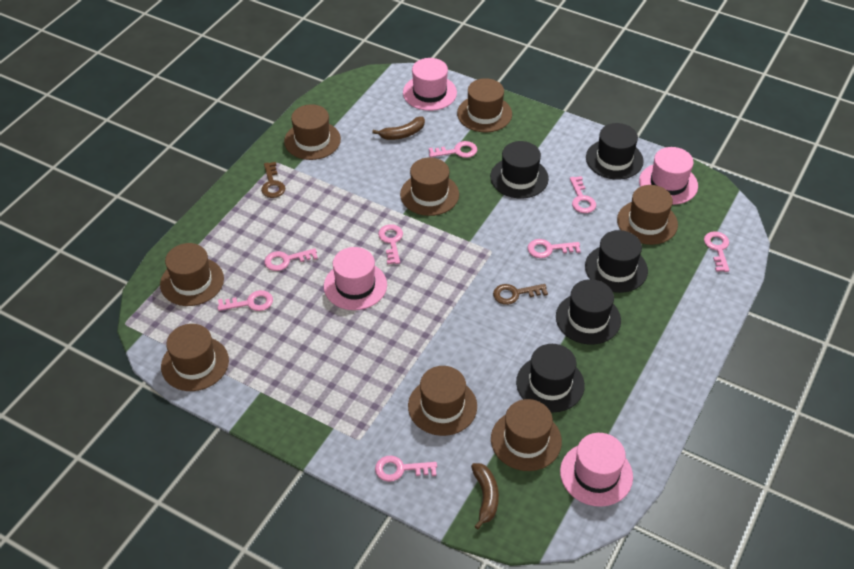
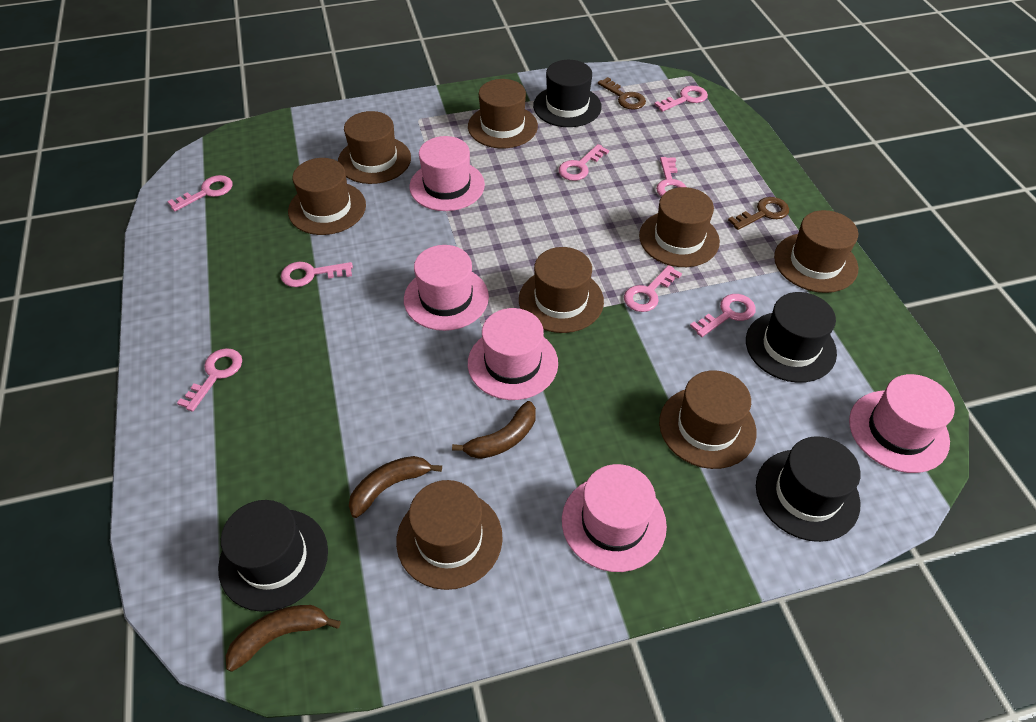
black hat: [490,141,549,198] [516,344,585,412] [556,279,621,345] [585,230,648,293] [586,123,644,180] = 5 -> [218,500,328,612] [533,60,602,127] [746,292,837,383] [756,436,861,542] = 4
brown banana: [372,116,425,140] [471,463,499,530] = 2 -> [226,605,341,672] [349,456,442,518] [452,401,536,459] = 3
pink hat: [324,247,387,310] [403,58,457,111] [560,433,633,507] [639,147,698,205] = 4 -> [404,245,489,331] [409,136,485,211] [468,308,558,400] [562,464,667,572] [849,374,955,473] = 5

